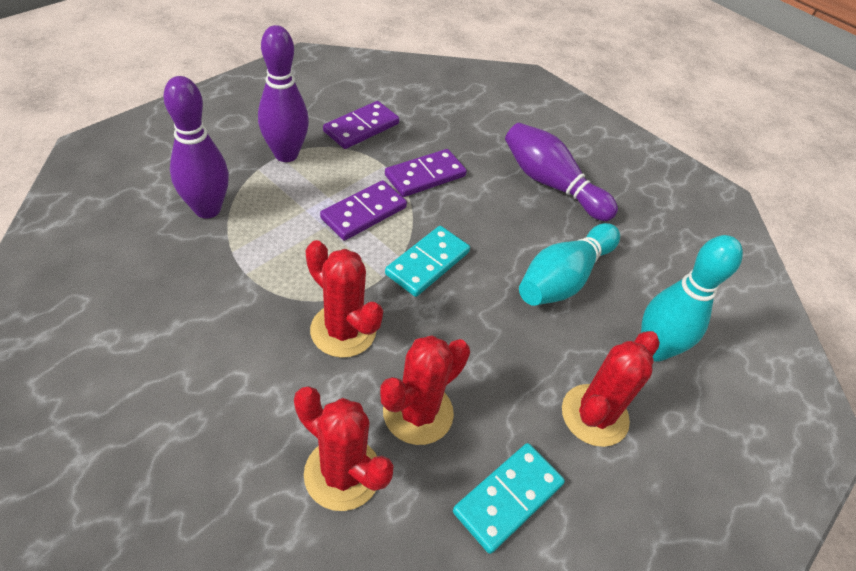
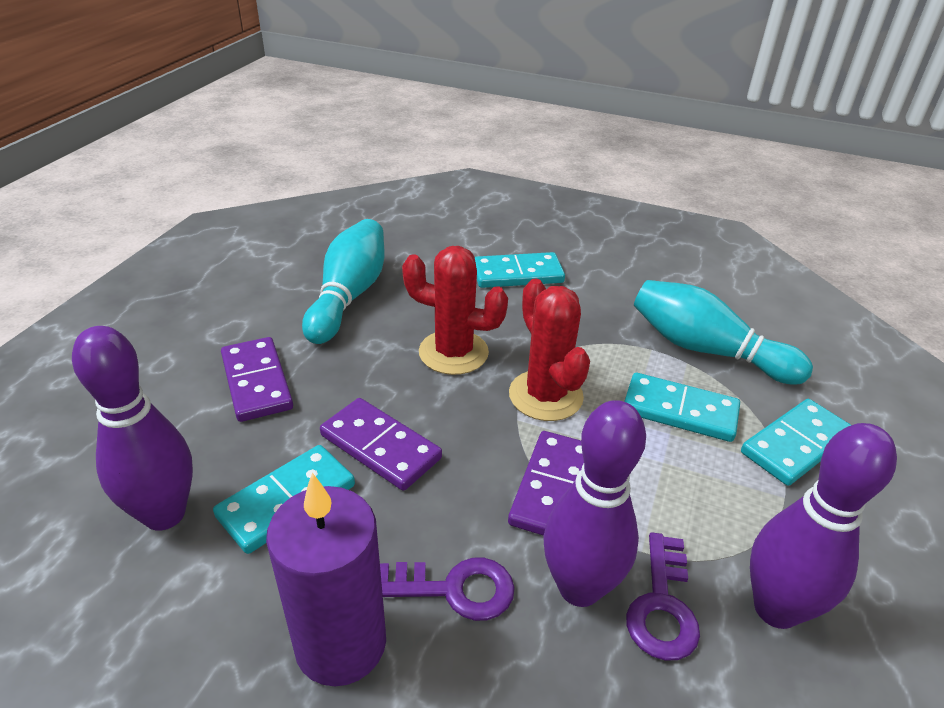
purple candle: none = 0 -> [266,473,386,686] = 1
purple key: none = 0 -> [380,558,515,621] [626,532,700,661] = 2
red cactus: [294,386,394,511] [306,240,383,358] [380,335,470,445] [562,331,660,447] = 4 -> [402,246,508,375] [509,279,590,421] = 2
turquoise domino: [385,226,470,297] [453,443,565,554] = 2 -> [213,445,355,554] [475,252,565,288] [624,373,740,442] [741,399,851,486] = 4

